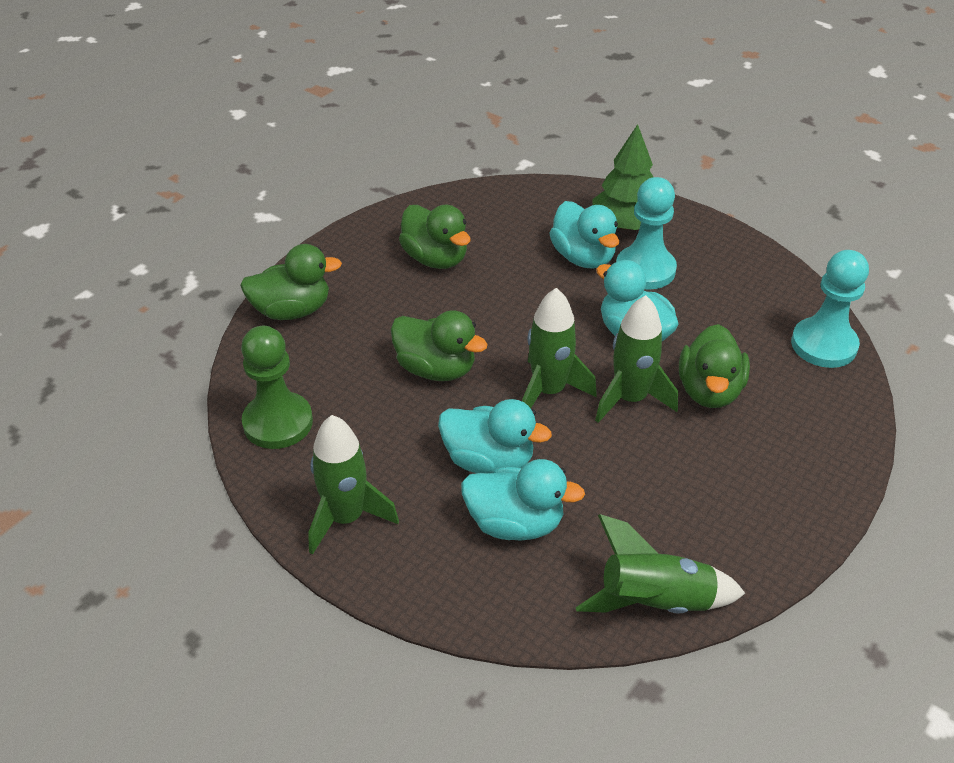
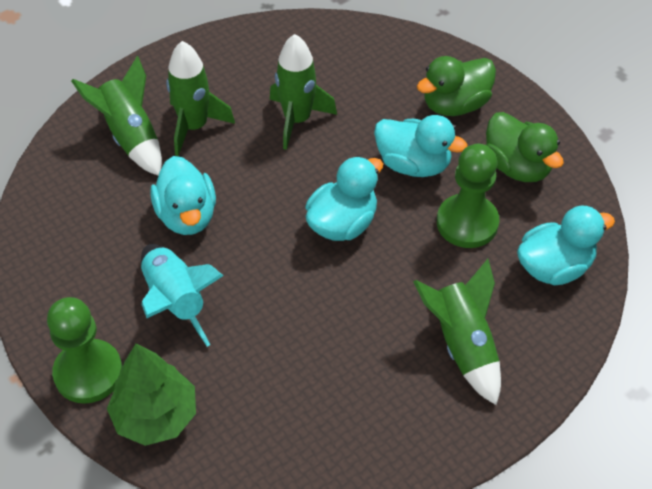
green duck: [240,244,342,320] [391,310,488,381] [399,205,471,269] [679,324,750,408] = 4 -> [417,56,496,116] [486,112,564,182] = 2
green pawn: [241,326,313,449] = 1 -> [47,297,122,404] [437,144,499,248] = 2
turquoise pawn: [616,177,677,290] [791,250,869,368] = 2 -> none = 0
turquoise rocket: none = 0 -> [141,244,223,347] = 1

